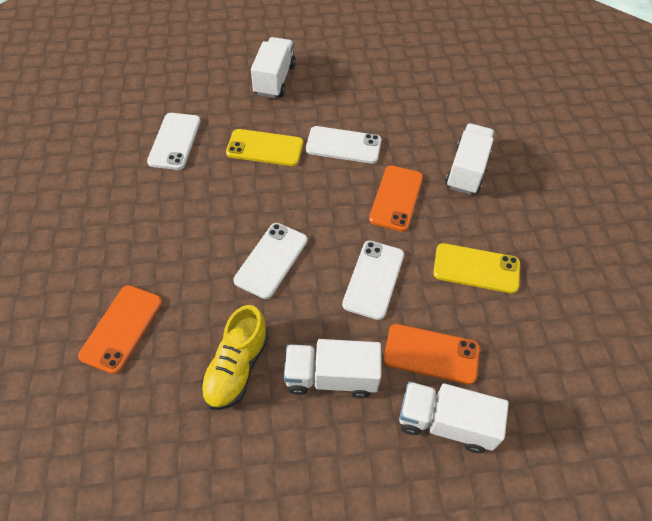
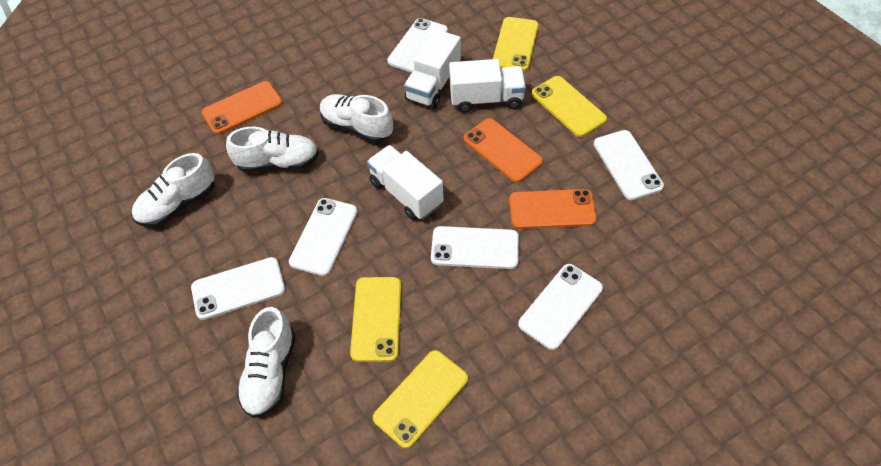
white phone: [147,113,201,170] [234,223,308,299] [306,126,381,164] [342,240,404,320] = 4 -> [191,257,285,320] [289,198,358,276] [387,18,448,73] [431,226,519,269] [518,264,603,350] [593,130,664,200] = 6
white shoe: none = 0 -> [132,153,215,227] [226,127,319,172] [236,307,296,418] [320,94,393,143] = 4
white truck: [251,37,296,98] [283,339,381,398] [399,381,509,453] [445,123,495,195] = 4 -> [367,145,444,220] [404,29,461,109] [449,59,526,113] = 3
yellow phone: [226,129,303,166] [433,243,520,293] = 2 -> [350,277,401,362] [373,350,468,448] [493,17,538,72] [532,76,607,137] = 4
yellow shoe: [201,305,268,410] = 1 -> none = 0

